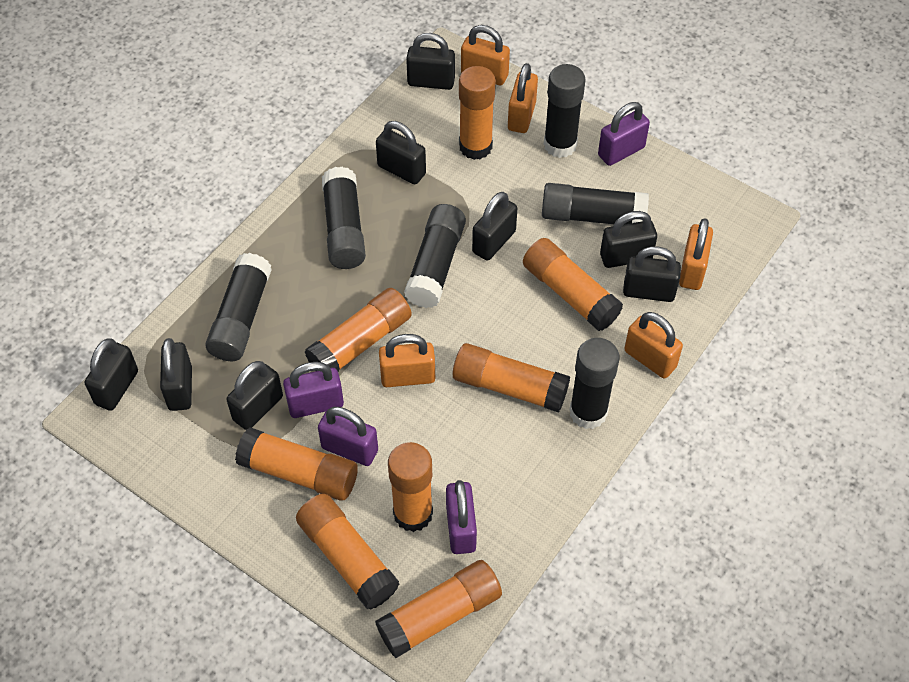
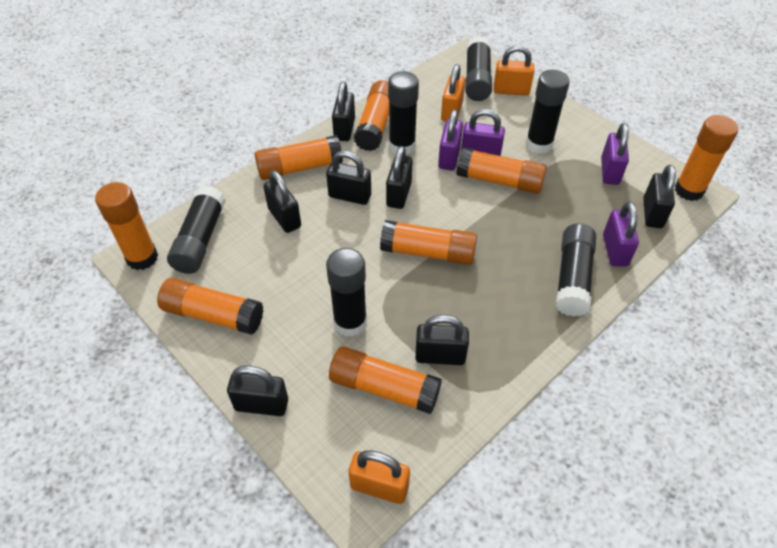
black padlock: [85,338,138,411] [160,338,192,411] [226,361,283,430] [376,121,426,184] [406,33,455,90] [472,192,517,261] [600,211,657,268] [623,246,681,302] = 8 -> [227,366,288,416] [263,170,301,233] [326,151,371,205] [332,82,355,141] [386,146,413,209] [415,315,469,365] [643,165,676,228] = 7
orange padlock: [379,334,435,387] [461,25,510,85] [508,63,538,133] [624,312,683,378] [679,218,713,290] = 5 -> [348,450,410,504] [441,64,465,122] [494,45,534,96] = 3

